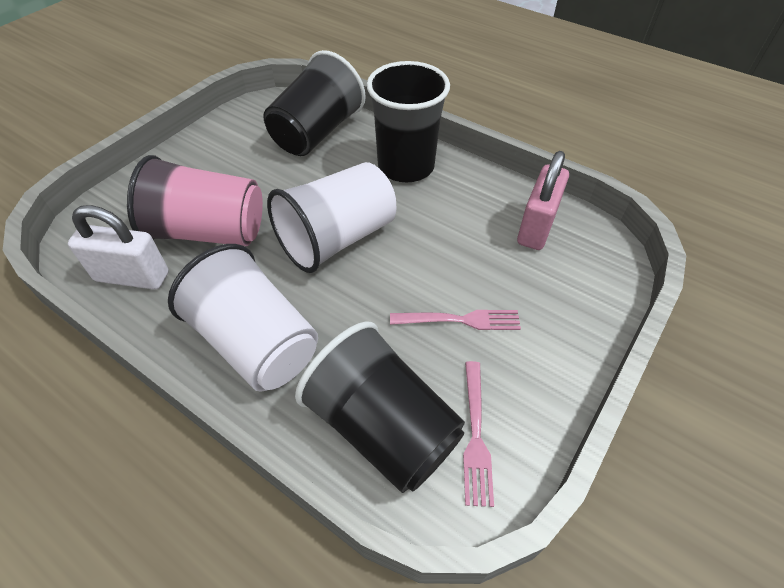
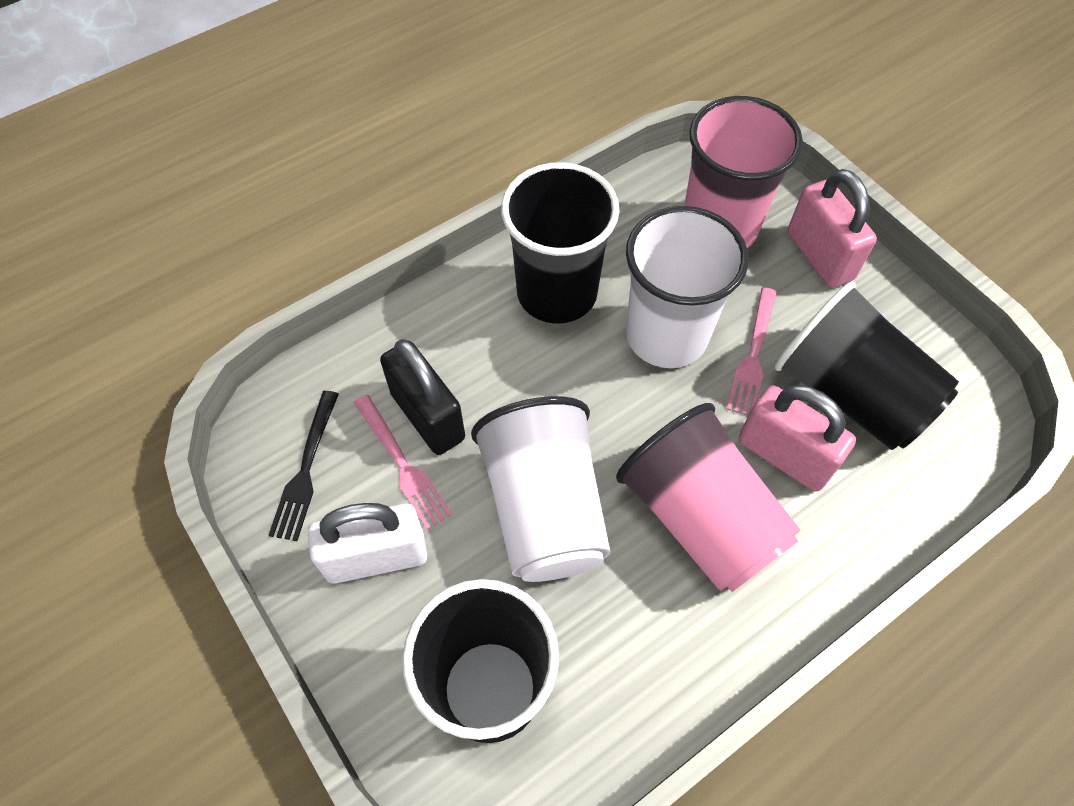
black fork: none = 0 -> [268,391,339,541] = 1
black padlock: none = 0 -> [380,339,465,455] = 1
pink cup: [127,155,263,246] = 1 -> [616,403,801,592] [684,96,803,248] = 2
pink padlock: [517,151,569,250] = 1 -> [739,385,856,492] [788,169,877,288] = 2

